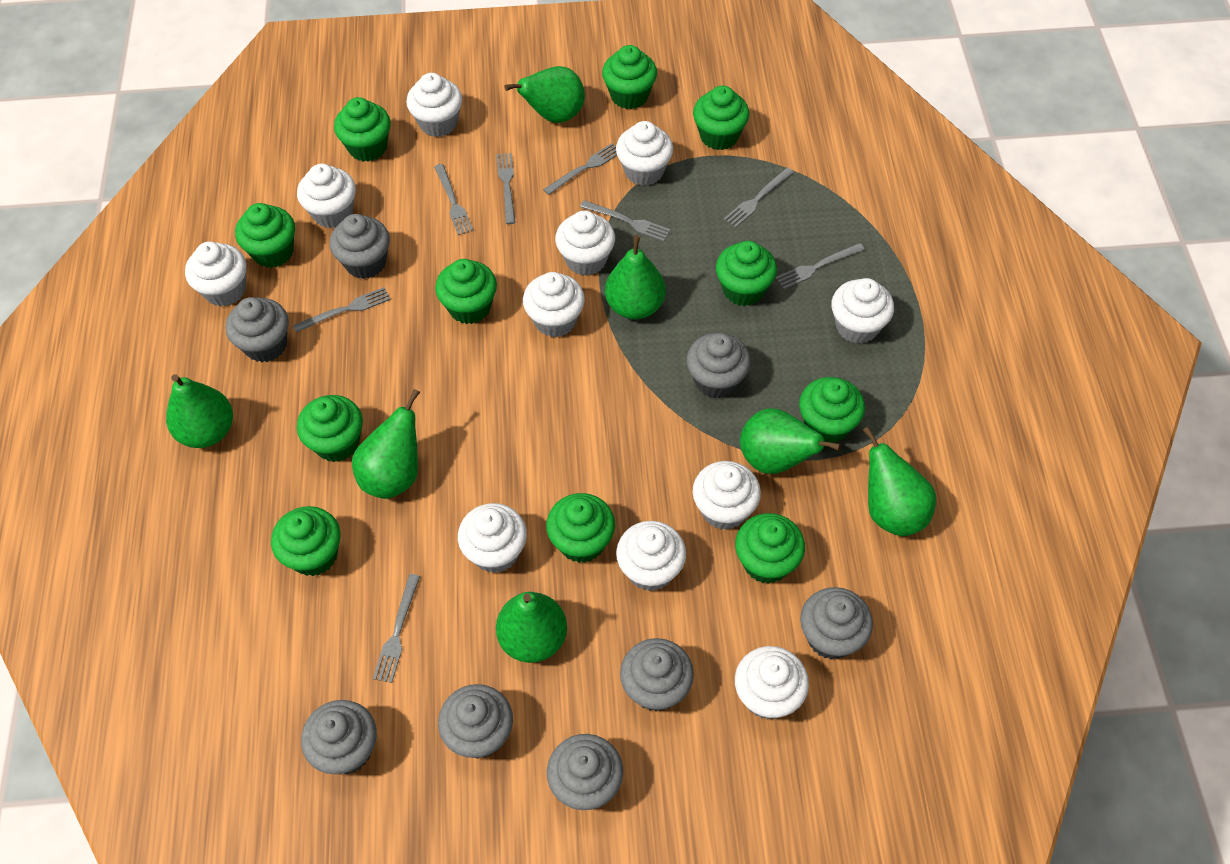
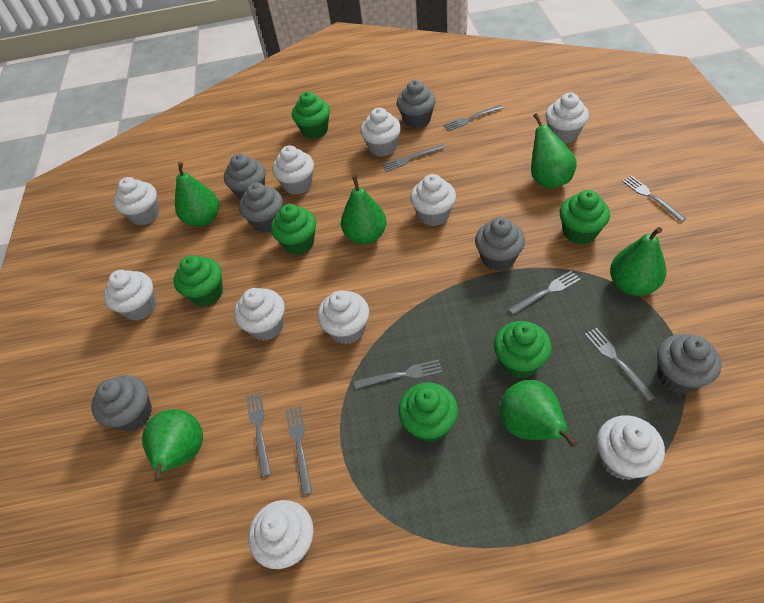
green cupcake: [235,203,295,268] [271,506,341,576] [297,395,363,462] [334,97,391,162] [435,259,497,324] [546,493,615,563] [602,45,657,109] [693,86,749,150] [716,241,777,306] [735,513,805,584] [799,377,865,443] = 11 -> [173,255,223,306] [271,204,316,255] [292,91,330,139] [398,382,458,443] [494,321,552,378] [560,190,610,244] = 6
green pear: [166,374,233,448] [352,389,420,499] [496,592,567,663] [504,66,585,123] [605,235,666,319] [740,408,841,474] [863,426,936,536] = 7 -> [142,409,203,482] [175,162,219,227] [341,176,387,244] [500,380,577,447] [531,113,577,189] [610,227,666,296] = 6
grey cupcake: [226,297,289,362] [301,700,377,774] [330,214,390,279] [438,684,513,759] [547,734,623,810] [620,638,694,712] [687,333,751,398] [800,587,873,659] = 8 -> [91,375,152,432] [224,154,265,200] [239,183,283,233] [397,80,436,128] [475,217,525,271] [657,334,722,394] = 6
white cupcake: [185,241,246,307] [297,164,356,228] [406,73,462,137] [458,503,527,573] [523,272,585,337] [555,211,615,276] [616,121,673,186] [616,521,686,591] [692,461,761,530] [735,646,809,720] [831,278,894,344] = 11 -> [104,270,156,321] [114,177,160,225] [234,288,285,341] [248,500,314,569] [272,145,314,195] [317,290,369,344] [360,107,401,157] [410,174,456,226] [546,93,589,144] [597,415,665,480] = 10

